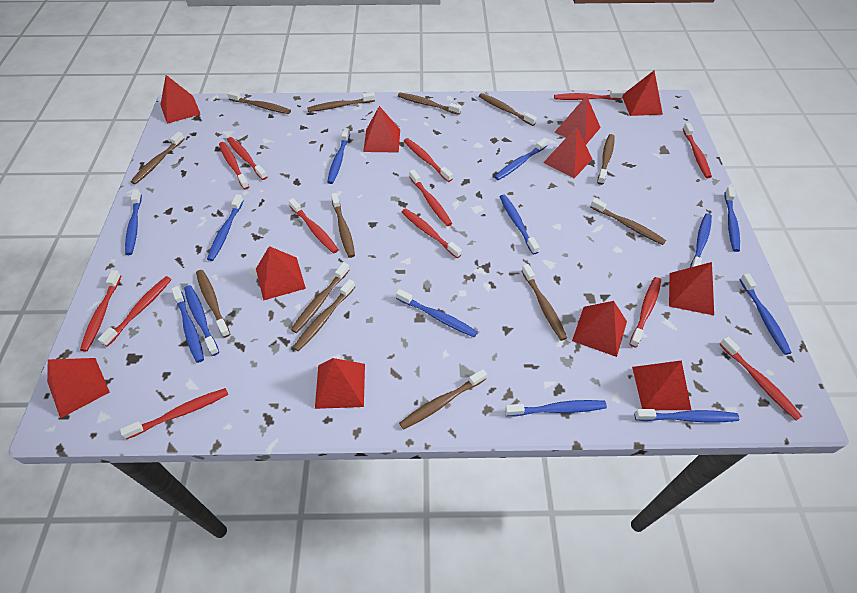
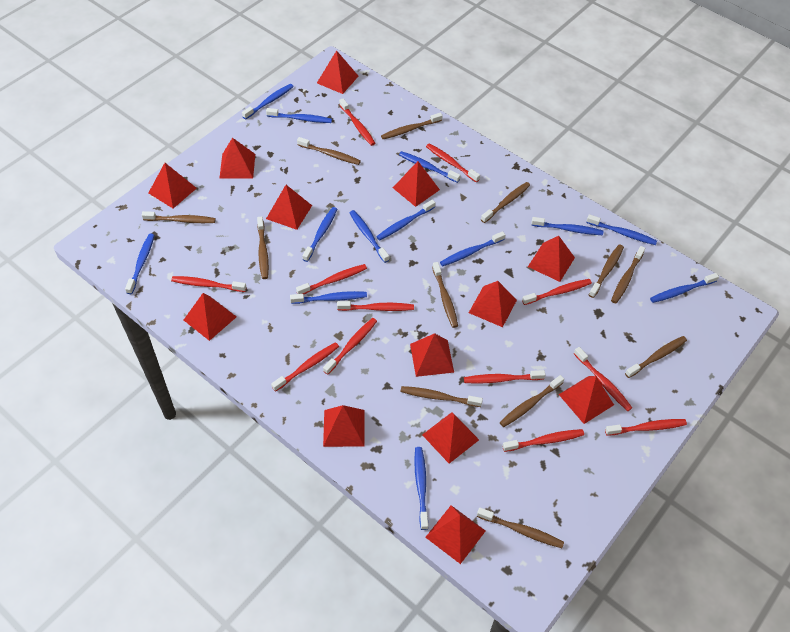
brown toothbrush: [131,132,185,184] [196,270,230,338] [227,91,291,114] [291,262,349,333] [293,279,355,351] [307,92,375,112] [331,193,355,258] [398,93,461,115] [399,369,487,430] [479,93,537,126] [522,264,567,341] [590,198,666,245] [597,134,615,185] = 13 -> [142,211,216,223] [257,217,269,279] [297,137,361,165] [381,113,443,139] [400,386,483,407] [432,262,458,328] [477,508,564,548] [481,182,530,223] [500,375,564,427] [589,244,624,298] [611,246,645,303] [625,336,687,378] = 12
red pyramid: [47,358,110,418] [160,75,200,124] [256,246,306,301] [315,358,365,409] [363,106,400,153] [543,127,592,178] [554,95,601,144] [572,301,627,357] [622,71,663,116] [632,360,691,410] [669,262,714,315] = 11 -> [149,163,197,208] [184,293,236,341] [220,138,255,178] [266,185,312,230] [317,50,358,94] [323,405,364,447] [393,161,440,207] [410,333,454,377] [422,412,479,464] [425,505,485,564] [469,281,517,327] [528,236,575,282] [559,376,614,424] = 13
red toothbrush: [80,270,121,351] [98,276,172,347] [120,388,228,439] [219,142,249,189] [227,137,267,180] [289,198,338,254] [402,208,462,258] [404,138,453,182] [409,170,452,226] [554,90,623,100] [630,277,661,348] [683,123,712,178] [719,336,802,421] = 13 -> [171,276,246,292] [271,342,339,392] [296,264,367,294] [323,318,377,375] [337,301,414,311] [339,98,375,146] [426,144,480,182] [464,370,545,384] [502,429,584,452] [522,279,592,305] [574,347,632,411] [605,419,687,436] = 12

